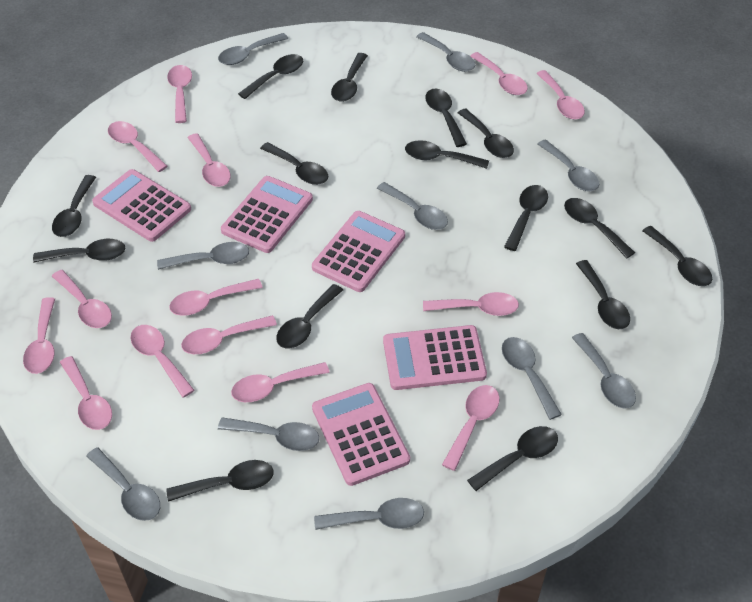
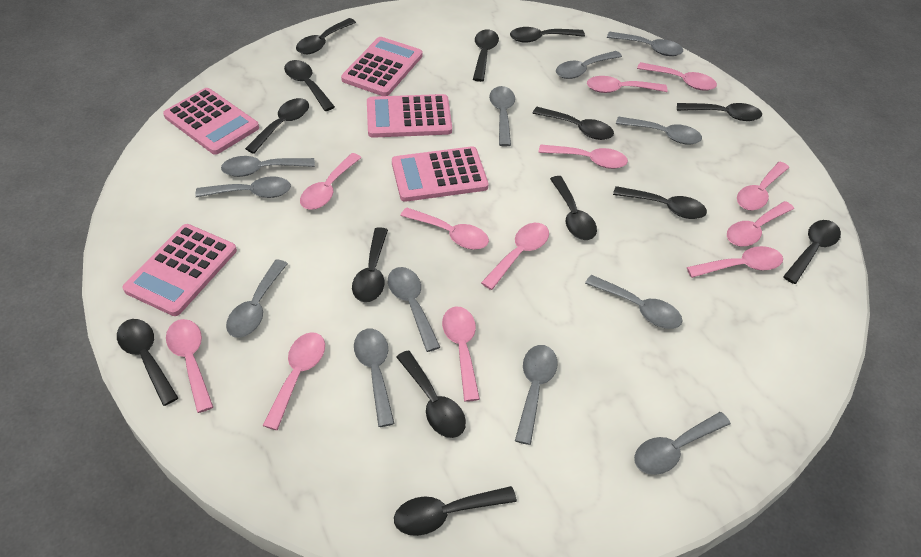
black spoon: [33,239,125,263] [52,175,96,237] [166,460,274,502] [238,54,303,99] [260,142,328,185] [276,284,343,348] [331,53,368,102] [405,140,489,169] [425,89,467,147] [458,108,514,158] [467,426,558,491] [504,185,548,251] [564,198,635,259] [576,260,630,329] [642,226,712,286] = 15 -> [117,319,178,406] [245,98,309,154] [284,60,335,111] [296,18,356,54] [352,227,388,302] [394,486,517,536] [396,350,466,438] [473,30,499,82] [510,27,585,43] [533,107,614,140] [550,176,597,240] [613,186,707,219] [677,103,762,121] [783,220,841,284] = 14
grey spoon: [86,447,160,521] [157,242,249,270] [218,33,288,65] [218,417,319,451] [314,498,424,530] [377,182,448,230] [416,32,475,72] [502,337,562,420] [538,139,599,191] [572,333,636,409] = 10 -> [195,176,291,198] [221,156,315,177] [226,259,288,338] [354,329,395,427] [388,267,440,352] [489,86,515,147] [515,345,558,445] [556,51,622,79] [585,275,683,329] [607,32,683,56] [616,116,702,145] [634,412,731,475] = 12
pink spoon: [23,297,55,374] [52,270,112,328] [60,356,112,430] [108,121,168,172] [131,325,194,397] [167,65,192,123] [169,279,263,316] [181,315,277,354] [188,133,231,187] [231,362,330,402] [423,292,519,316] [442,385,500,471] [471,52,528,95] [536,70,585,119] = 14 -> [166,319,213,413] [263,332,325,430] [300,153,361,210] [400,207,489,250] [442,307,480,402] [481,223,549,290] [538,144,628,169] [587,76,668,93] [637,62,717,91] [687,246,783,278] [727,201,794,246] [737,162,789,210] = 12

